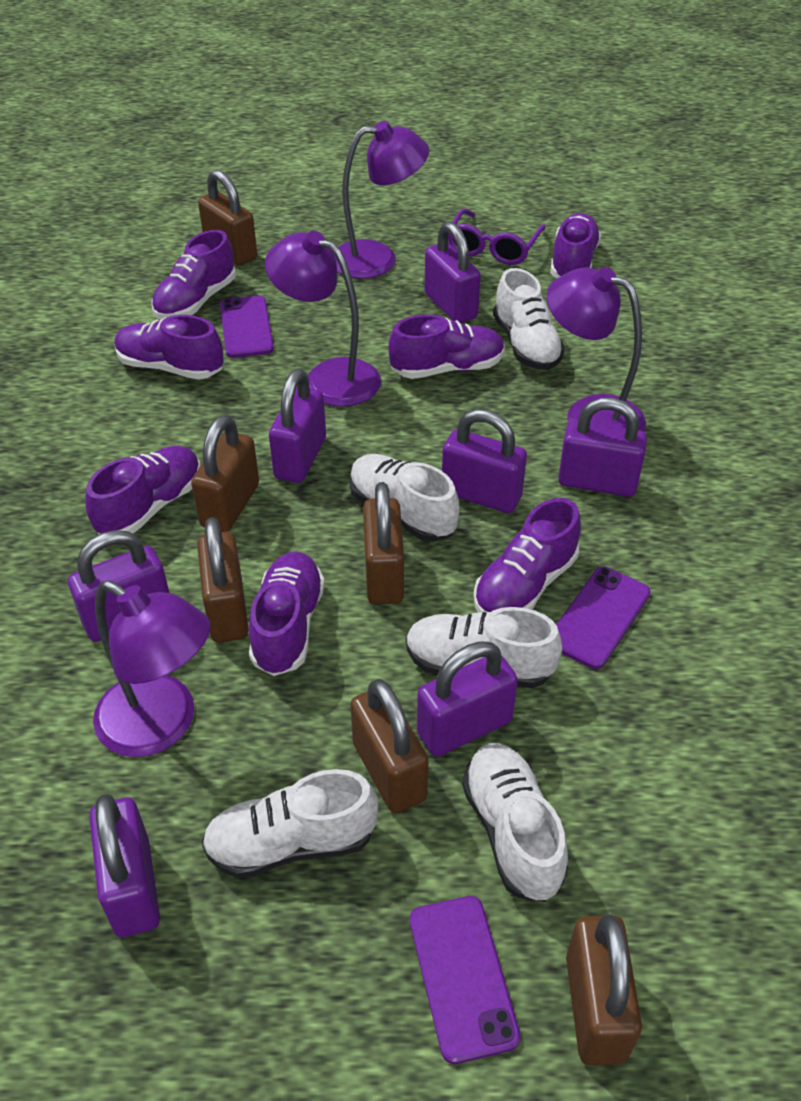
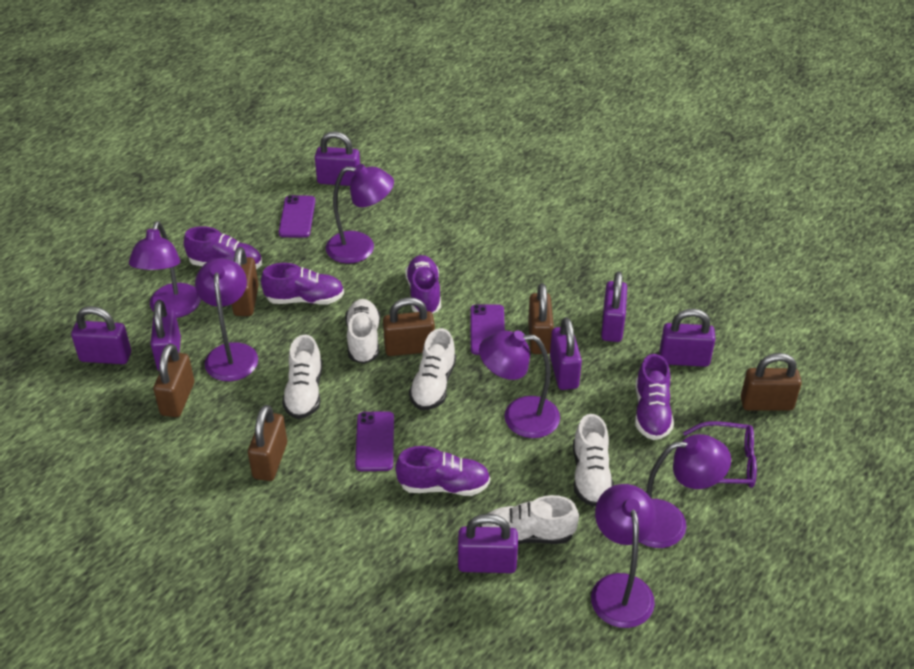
purple lamp: [93,581,211,757] [265,231,381,407] [334,121,429,279] [547,267,646,432] = 4 -> [129,221,201,318] [195,258,258,381] [326,164,394,264] [479,330,560,438] [591,484,656,628] [639,434,731,548] = 6
purple shoe: [85,446,200,535] [114,315,224,380] [152,230,236,319] [249,552,325,676] [388,315,505,379] [474,498,581,612] [550,213,601,278] = 7 -> [184,226,262,269] [261,263,344,305] [395,446,490,496] [405,255,441,314] [635,354,674,440] = 5

